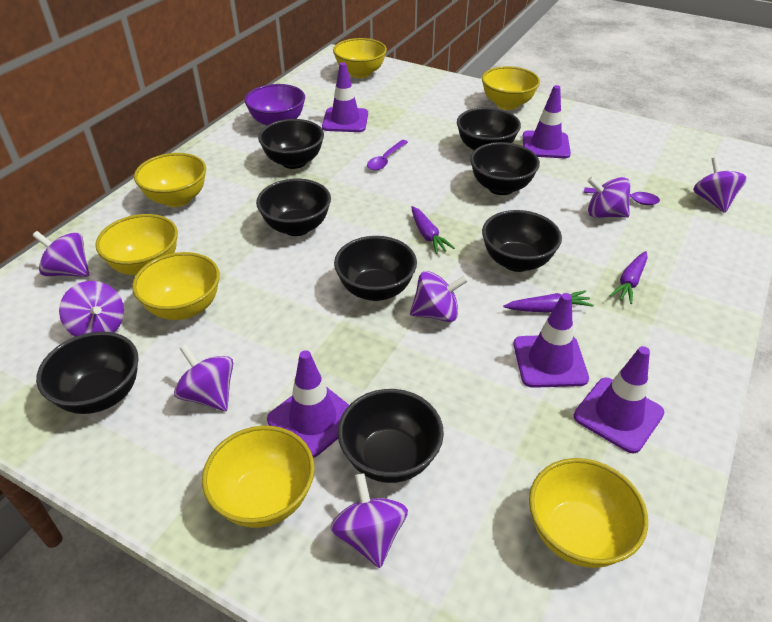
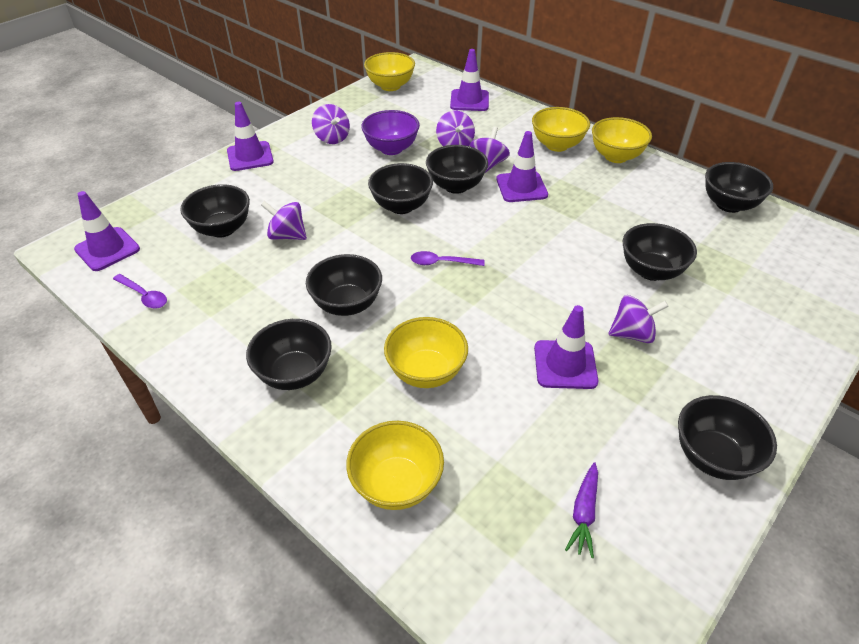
purple carrot: [411,206,455,254] [503,290,594,313] [609,251,648,304] = 3 -> [565,462,598,558] = 1
purple spinning top: [32,231,89,277] [59,281,124,337] [174,344,233,411] [330,473,408,568] [410,271,468,322] [587,177,630,218] [693,157,747,213] = 7 -> [261,201,307,240] [312,104,350,144] [436,111,475,146] [470,127,510,173] [608,295,669,343] = 5
yellow bowl: [95,214,178,275] [132,252,220,320] [134,153,206,207] [202,426,315,528] [333,38,387,78] [482,66,540,110] [529,458,648,568] = 7 -> [346,421,444,510] [364,52,415,91] [384,317,468,388] [532,107,590,152] [592,117,652,163] = 5

